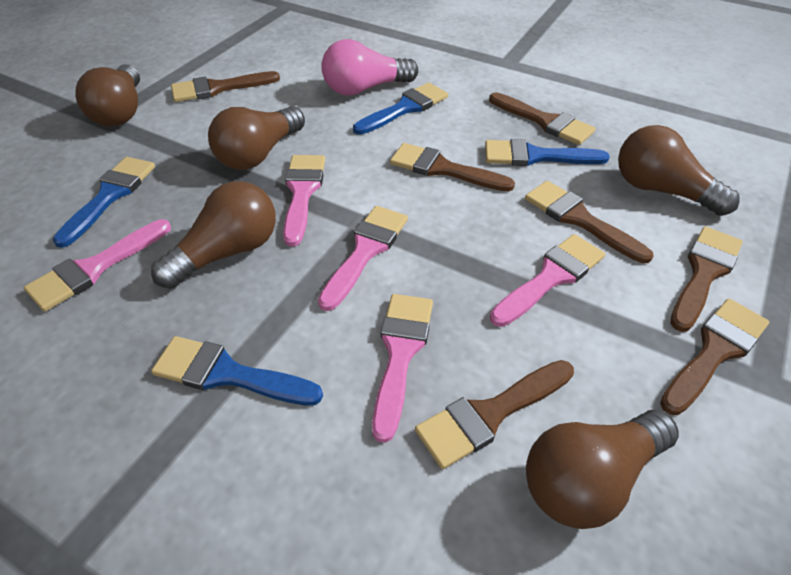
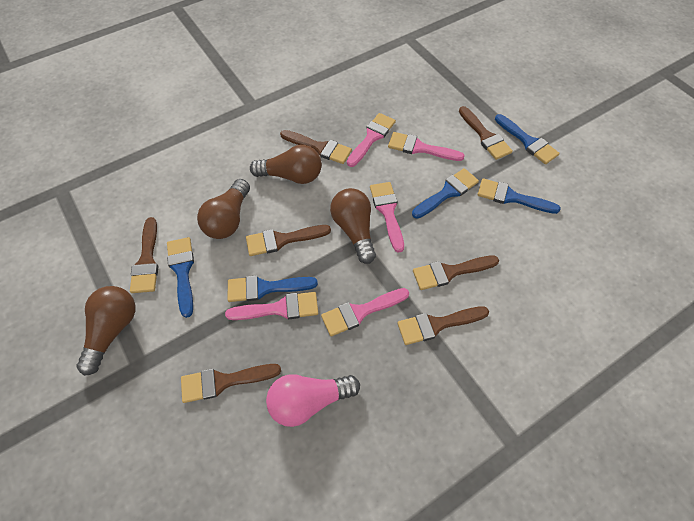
blue brush: [53,157,155,248] [151,336,323,406] [353,82,448,135] [485,139,610,166] = 4 -> [167,237,194,318] [228,276,318,302] [412,168,479,219] [477,178,561,214] [495,114,560,164] = 5
brown light bulb: [76,64,140,126] [151,181,276,289] [208,106,305,170] [526,410,679,529] [618,125,740,216] = 5 -> [77,286,135,376] [197,179,250,239] [250,145,322,184] [330,188,376,264] = 4

